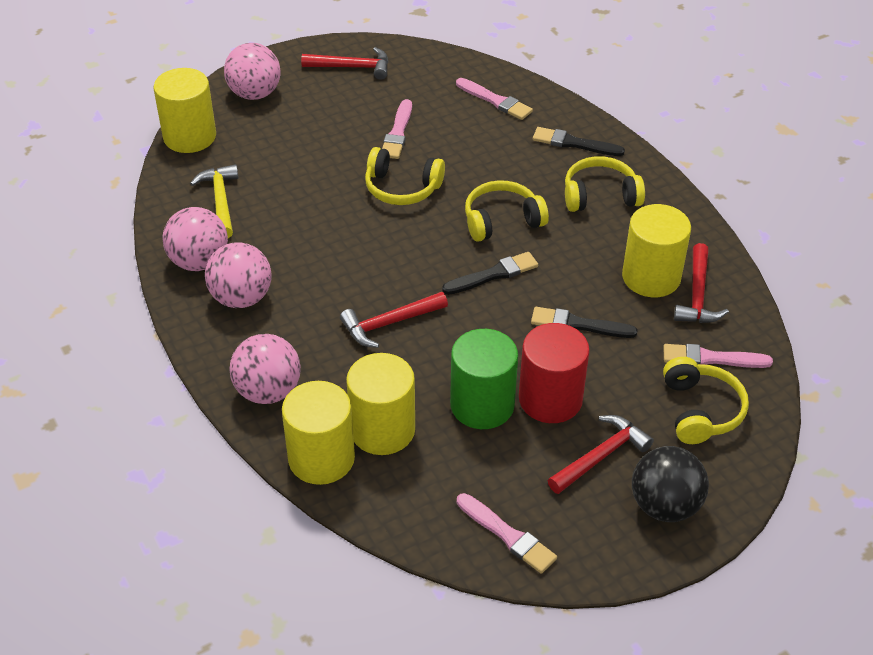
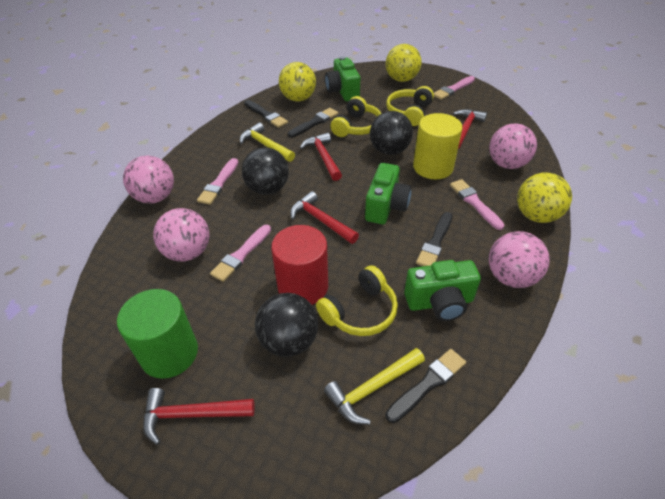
black ball: [632,446,709,522] = 1 -> [242,147,289,195] [255,293,318,357] [370,111,413,155] = 3
black brush: [442,252,538,295] [531,307,638,338] [533,127,625,156] = 3 -> [244,100,288,128] [287,108,338,138] [385,349,466,423] [416,212,452,266] = 4
green camera: none = 0 -> [325,56,360,101] [365,163,412,224] [404,260,481,321] = 3
yellow ball: none = 0 -> [279,62,316,101] [386,44,421,82] [517,173,572,223] = 3
yellow cylinder: [154,68,216,153] [282,381,355,485] [346,353,415,455] [622,204,691,297] = 4 -> [413,113,463,179] = 1
yellow hammer: [190,164,239,238] = 1 -> [240,123,295,162] [324,348,425,425] = 2
yellow headphones: [365,147,445,205] [465,180,549,242] [565,156,645,212] [663,357,749,444] = 4 -> [316,265,398,336] [330,96,381,137] [386,86,434,126] = 3

